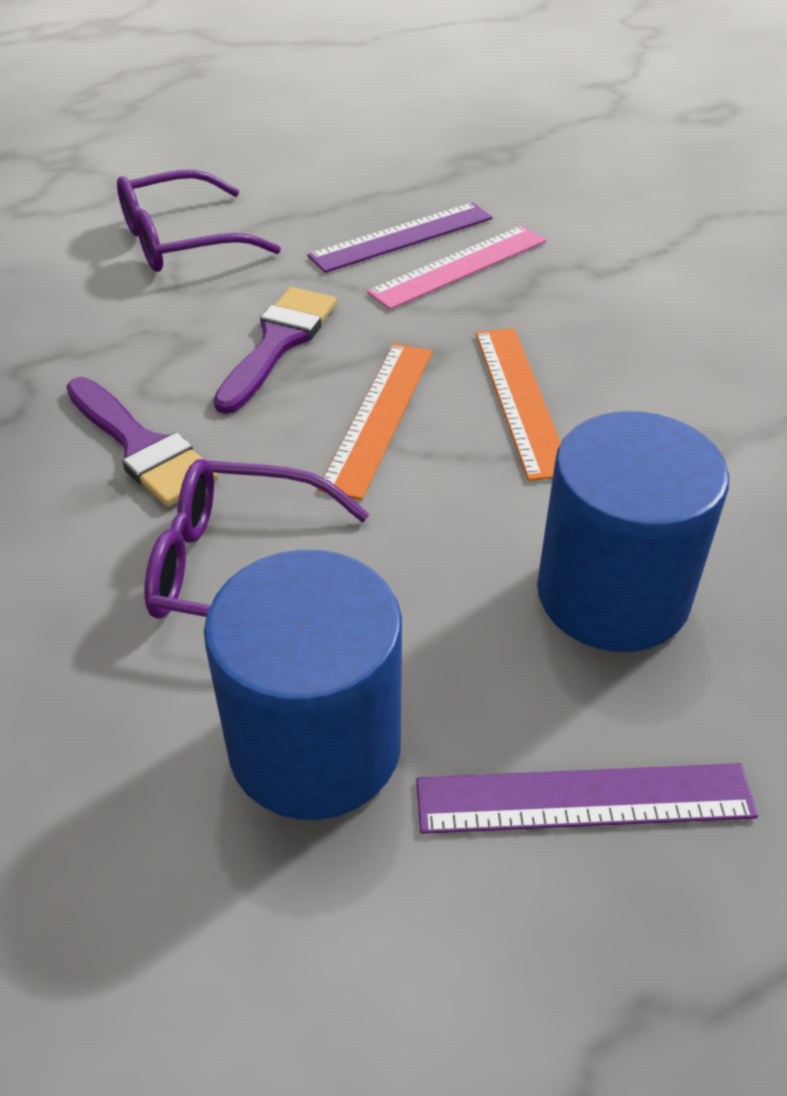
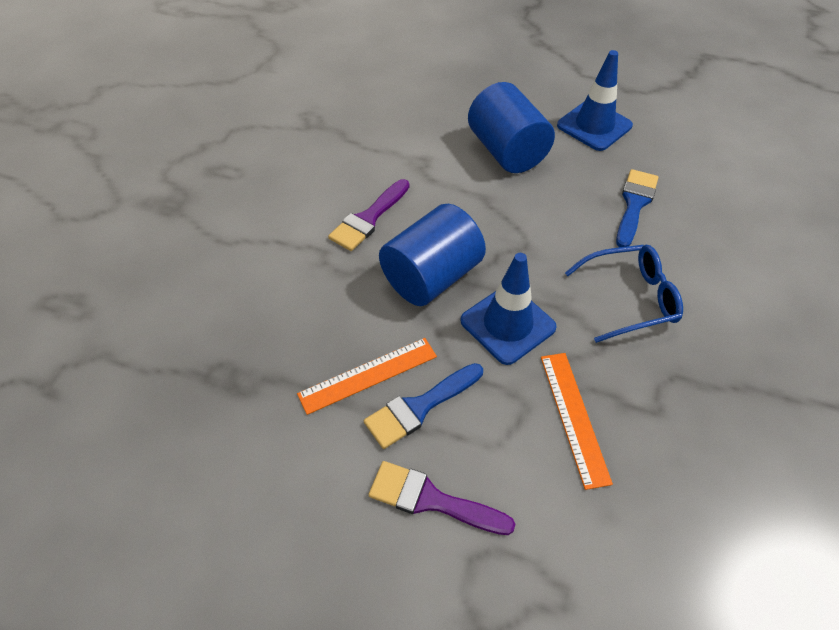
blue brush: none = 0 -> [364,363,483,449] [616,169,658,247] = 2
blue glasses: none = 0 -> [565,245,683,343] = 1
blue traffic cone: none = 0 -> [460,253,557,365] [557,50,633,151] = 2
pink ruler: [367,225,546,310] = 1 -> none = 0
purple glasses: [117,170,281,272] [144,459,369,619] = 2 -> none = 0
purple ruler: [307,202,492,273] [416,763,758,834] = 2 -> none = 0

